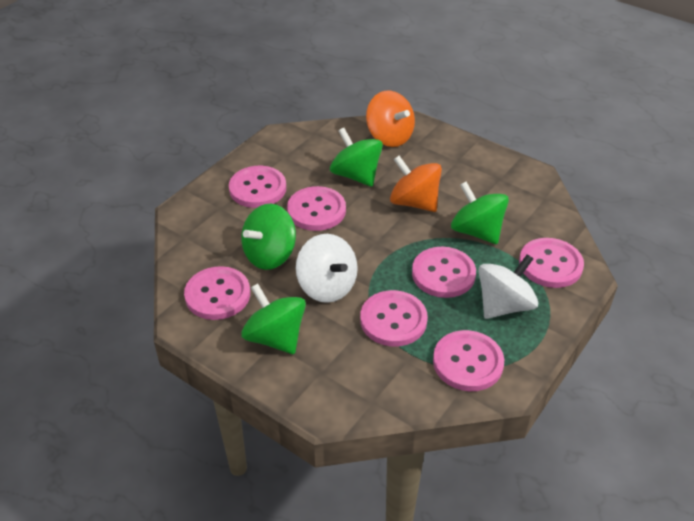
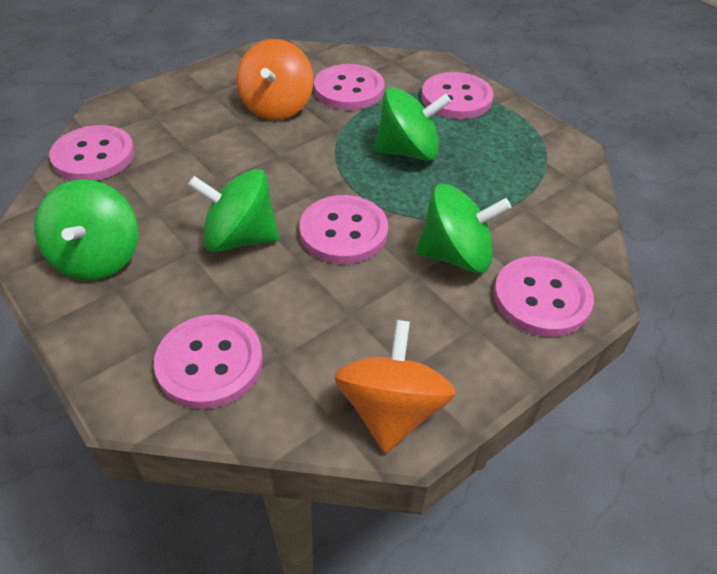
pink button: [184,266,250,320] [229,166,286,208] [287,186,346,231] [360,290,428,347] [412,247,476,298] [433,330,504,391] [519,238,584,288] = 7 -> [49,125,135,181] [154,314,263,409] [299,195,388,264] [314,64,384,110] [421,72,494,119] [494,256,594,337] = 6
white spinning top: [296,234,358,303] [478,254,538,319] = 2 -> none = 0

